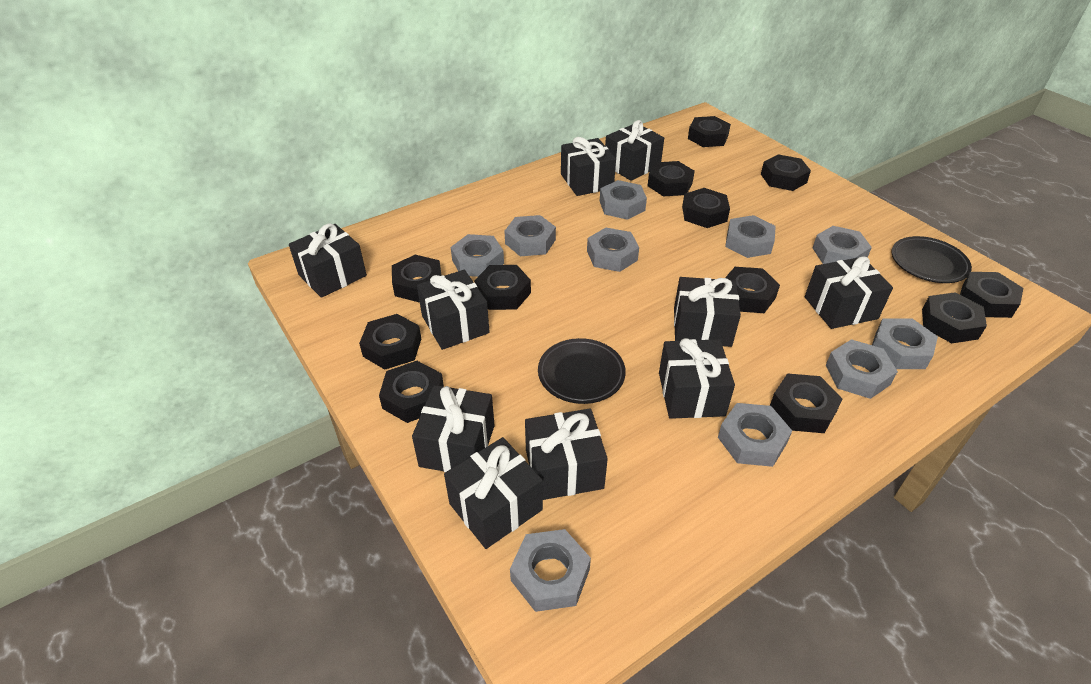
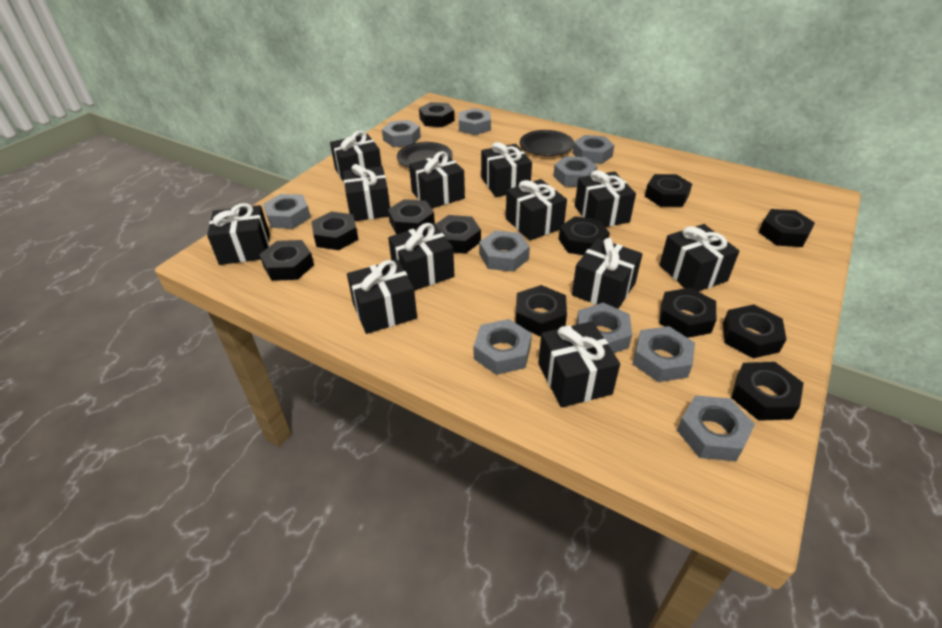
black gift: [289,223,367,298] [412,385,495,472] [417,270,490,350] [444,437,543,549] [525,408,608,500] [561,137,616,196] [605,120,664,181] [659,338,735,419] [674,277,741,347] [805,256,893,329] = 10 -> [207,203,270,265] [330,131,382,182] [343,164,390,221] [347,260,417,334] [388,223,454,291] [409,151,465,209] [481,142,532,197] [506,179,567,240] [538,321,620,408] [572,238,643,309] [575,170,636,227] [659,224,739,292] = 12

